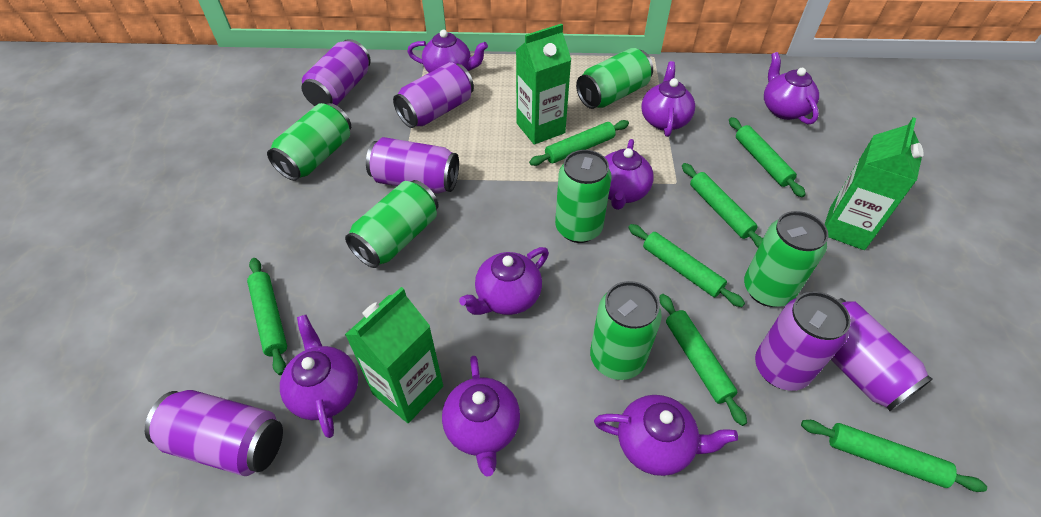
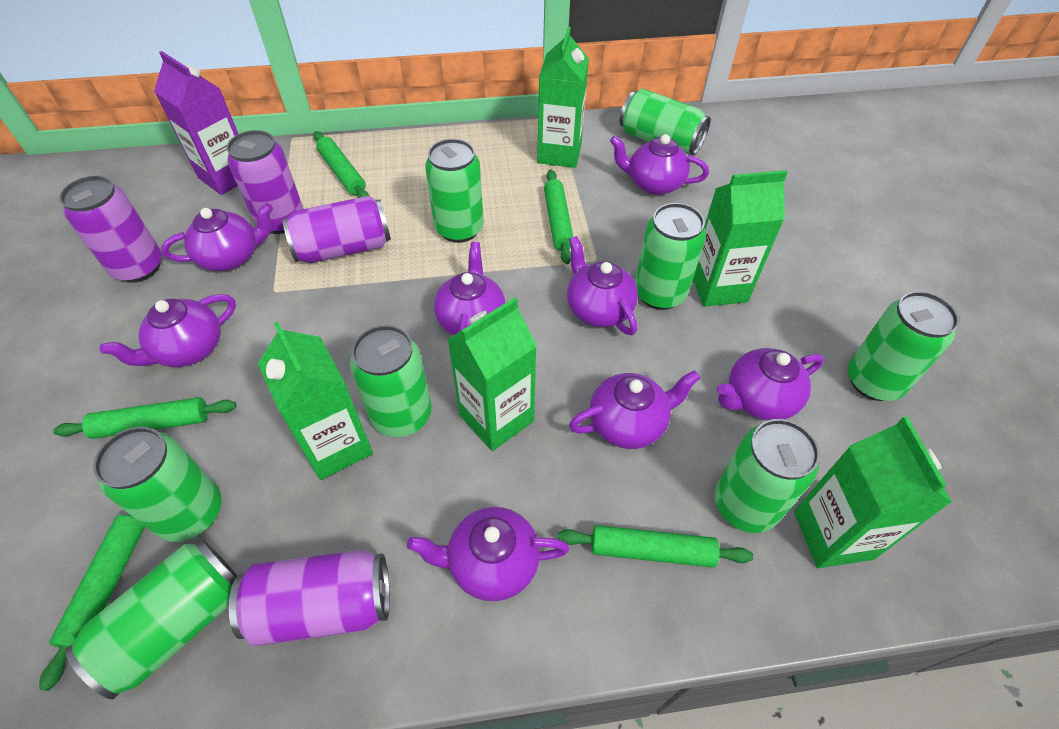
green can: [267,103,351,181] [345,180,438,268] [555,150,612,243] [576,48,653,109] [590,281,662,380] [744,211,828,307] = 6 -> [65,540,237,699] [93,427,222,542] [350,325,432,437] [425,139,484,243] [620,89,711,155] [635,203,706,310] [715,419,820,533] [848,291,959,401] = 8
green carton: [345,287,443,423] [516,24,571,145] [824,117,924,250] = 3 -> [258,322,373,480] [447,297,537,451] [537,27,589,168] [693,170,788,307] [794,416,952,568] = 5
green rolling pin: [247,258,287,375] [529,120,629,166] [628,224,745,307] [659,294,747,426] [682,163,763,248] [729,117,806,197] [801,420,987,492] = 7 -> [39,515,145,691] [53,397,236,439] [314,131,369,198] [544,169,573,264] [558,525,753,568] = 5
purple can: [145,390,283,476] [301,39,371,106] [366,137,459,194] [393,62,474,128] [755,291,851,391] [831,298,932,411] = 6 -> [59,176,162,283] [227,130,304,234] [229,550,390,646] [282,196,391,263] = 4
purple carton: none = 0 -> [154,51,238,195] = 1

